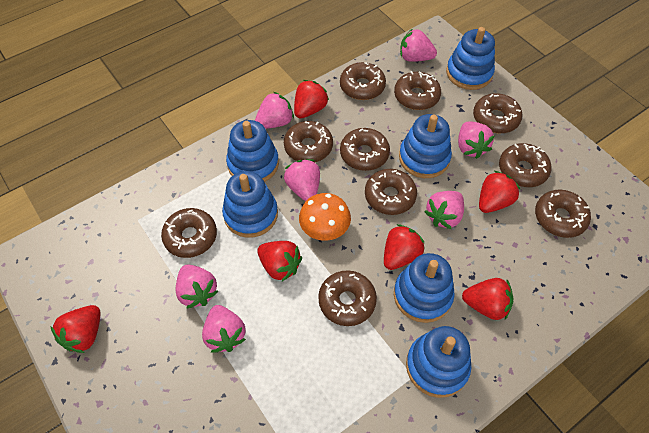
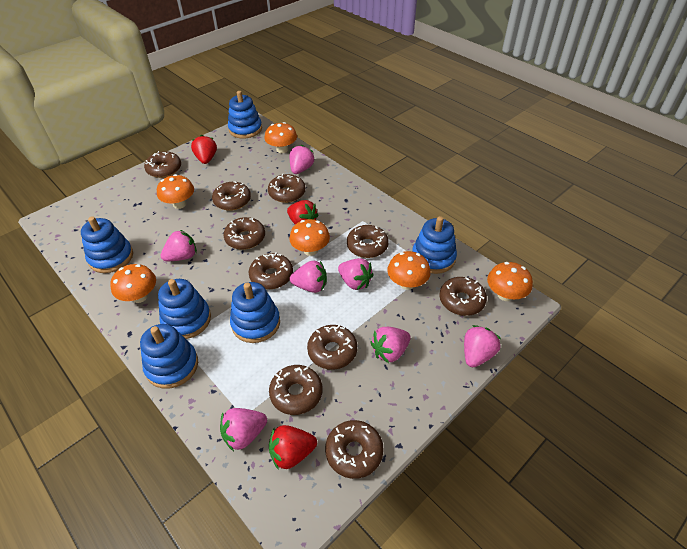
orange mushroom: [299,193,351,241] = 1 -> [110,264,156,303] [157,174,194,209] [264,122,297,153] [289,219,330,256] [387,251,431,290] [487,262,533,301] = 6
red strawberry: [50,305,101,353] [257,241,302,282] [294,80,329,118] [384,224,425,270] [462,278,513,320] [479,171,520,213] = 6 -> [191,135,217,164] [269,425,317,470] [287,200,318,225] = 3

